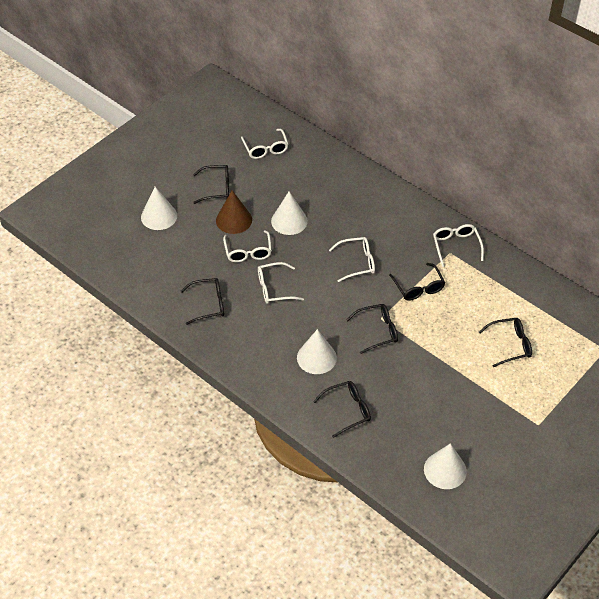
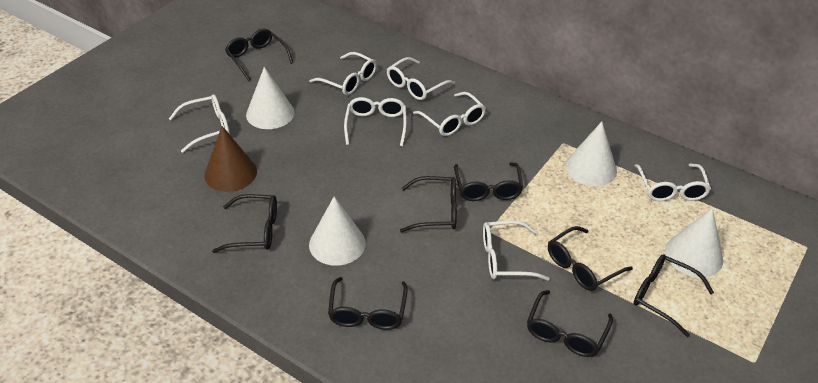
black glasses: [181,278,224,325] [193,165,229,204] [313,381,371,438] [347,304,398,354] [389,263,445,301] [479,318,532,367] = 6 -> [212,194,277,253] [225,29,293,81] [328,277,408,330] [400,176,457,232] [454,162,523,201] [527,290,613,357] [548,226,633,291] [634,254,714,337] = 8
white glasses: [223,230,272,262] [241,129,288,159] [258,262,304,304] [329,237,375,282] [433,224,484,267] = 5 -> [169,94,230,153] [309,52,377,95] [344,97,407,147] [387,57,455,100] [413,92,486,136] [483,220,550,281] [635,164,711,201] = 7

